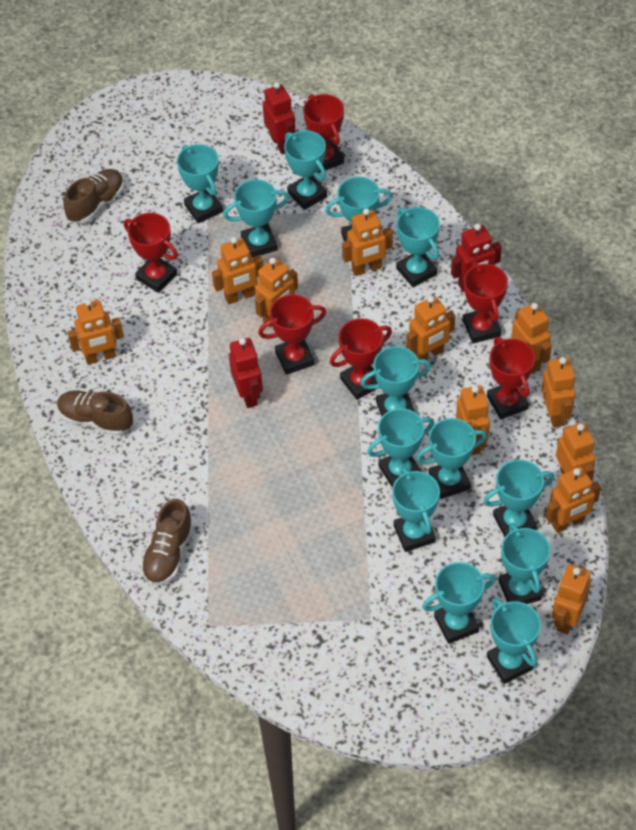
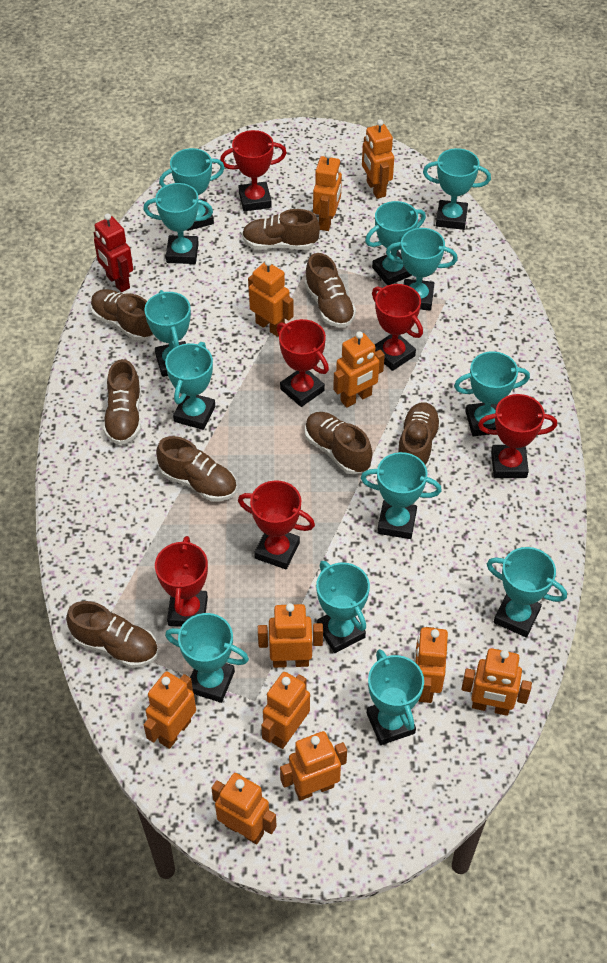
brown shoe: [57,390,133,436] [63,169,124,223] [141,499,193,586] = 3 -> [66,601,158,668] [91,289,153,340] [103,359,141,445] [156,436,237,501] [242,209,320,250] [305,253,356,327] [305,412,372,474] [398,402,441,468] = 8
red robot: [229,338,263,408] [263,82,295,154] [451,224,502,292] = 3 -> [94,213,133,292] = 1

